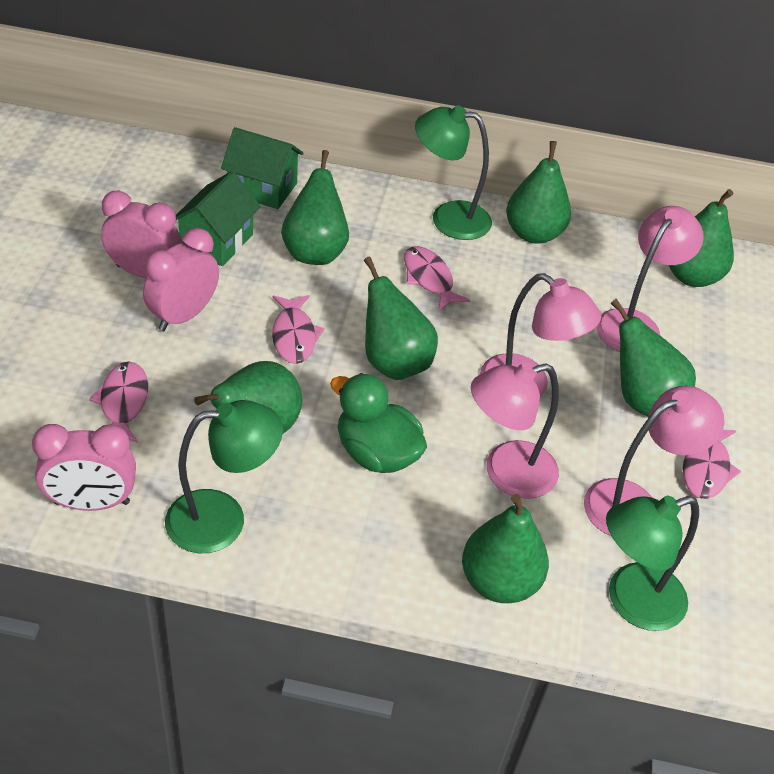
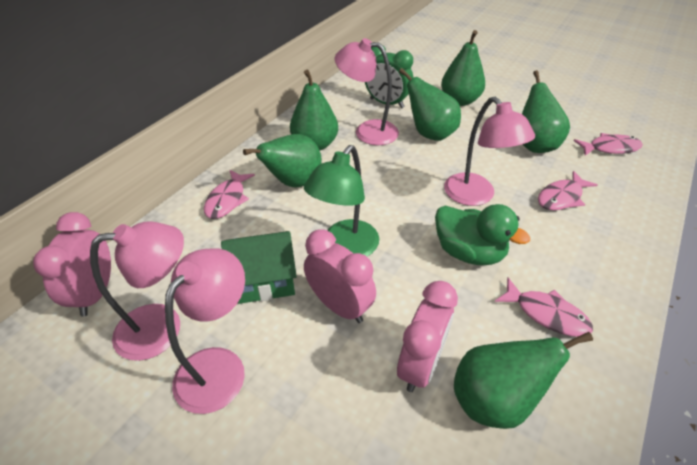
green clock: none = 0 -> [365,45,413,108] = 1
green house: [176,171,261,266] [221,127,304,209] = 2 -> [221,231,297,304] = 1
green lamp: [165,400,283,553] [415,105,492,240] [606,495,699,631] = 3 -> [304,145,379,257] = 1
green pear: [194,361,302,433] [281,150,349,265] [364,257,438,380] [462,494,549,603] [506,141,571,244] [611,299,696,416] [669,189,734,287] = 7 -> [243,134,322,188] [290,70,338,150] [399,68,461,141] [441,30,485,106] [454,332,593,429] [522,70,570,153] = 6

